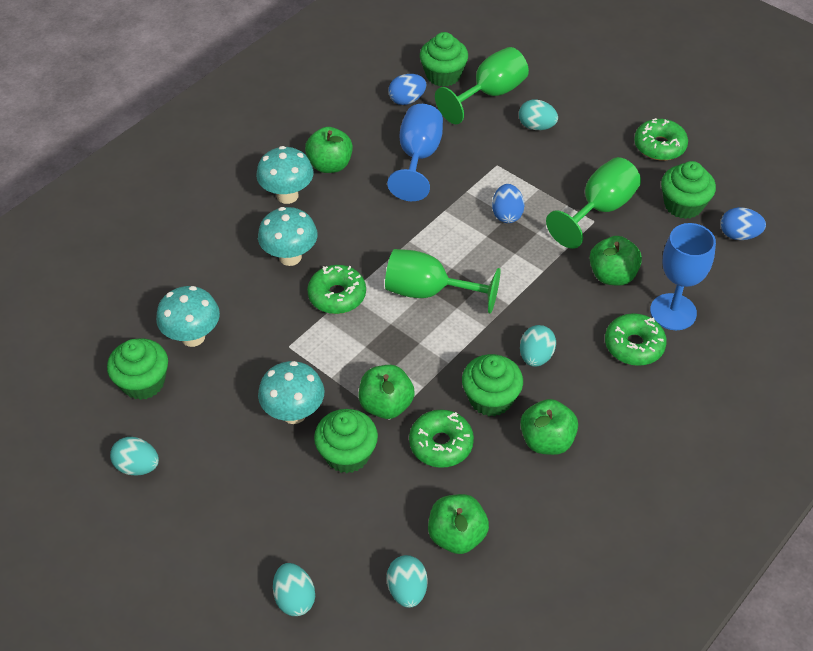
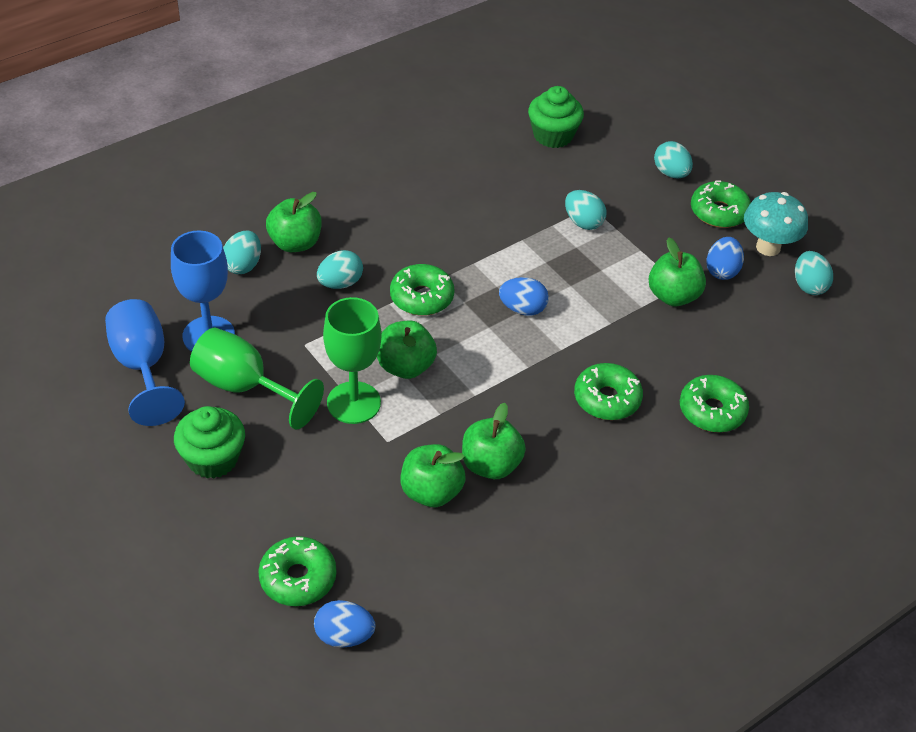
green cupcake: [107,338,168,400] [314,409,378,473] [420,32,468,87] [462,354,523,417] [661,161,716,219] = 5 -> [174,406,245,479] [528,86,584,148] = 2
green donut: [307,265,366,314] [409,409,474,468] [605,313,667,366] [634,118,688,160] = 4 -> [258,536,336,606] [390,264,455,316] [574,363,643,420] [680,375,749,432] [691,180,751,228] = 5
green goblet: [385,249,501,314] [435,47,529,124] [546,157,641,249] = 3 -> [190,327,324,430] [323,297,381,424] = 2
turquoise mushroom: [156,286,220,347] [256,146,314,204] [258,207,318,266] [258,361,324,424] = 4 -> [744,192,808,256] = 1

